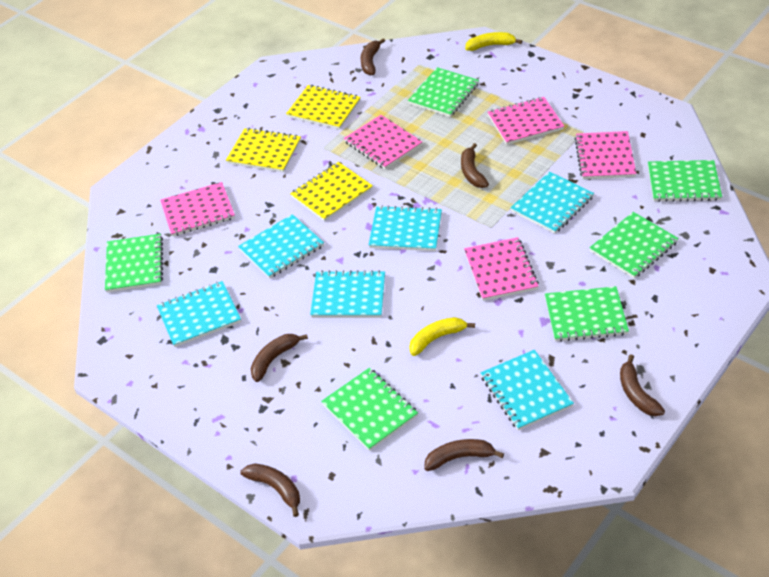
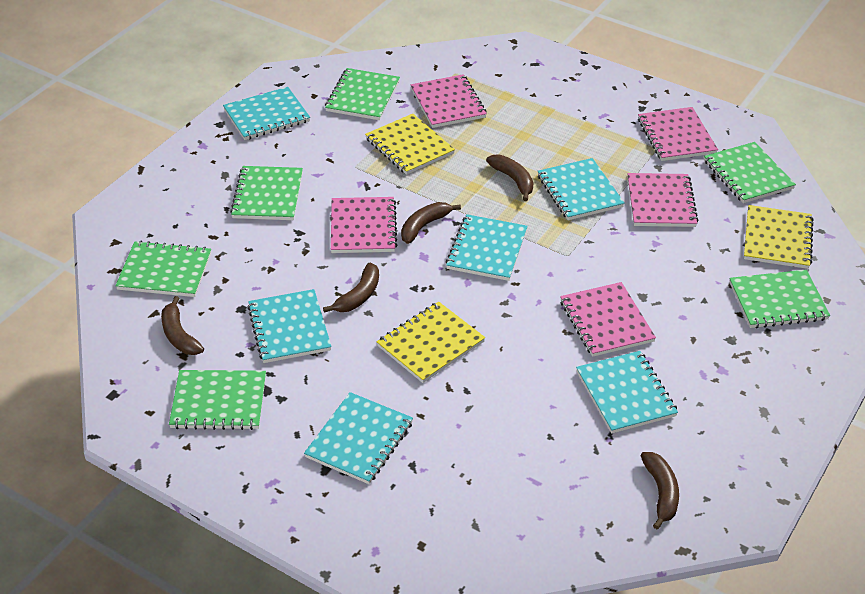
brown banana: [240,463,300,517] [251,334,308,382] [361,38,385,75] [424,439,504,471] [461,143,489,188] [620,354,665,416] = 6 -> [161,296,204,355] [323,263,379,313] [401,202,461,244] [486,155,533,201] [640,452,679,529] = 5
yellow banana: [409,317,475,356] [465,32,522,51] = 2 -> none = 0

